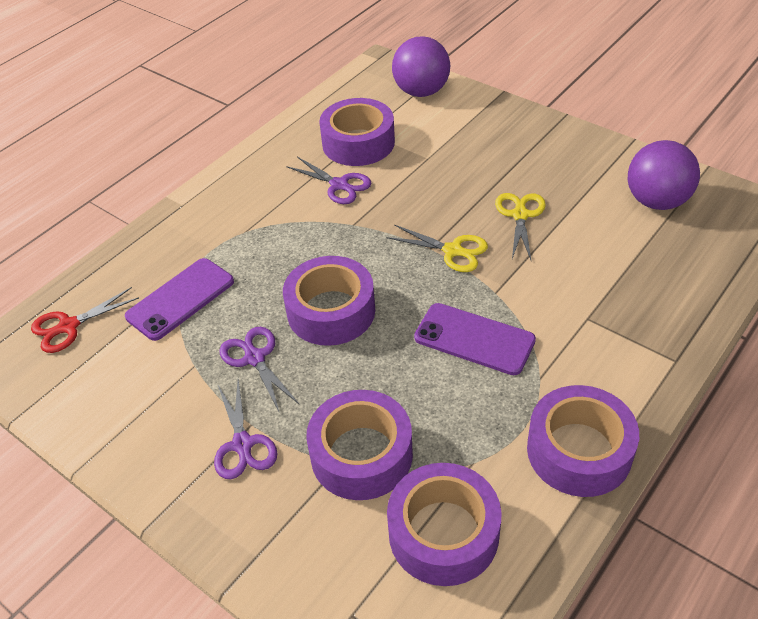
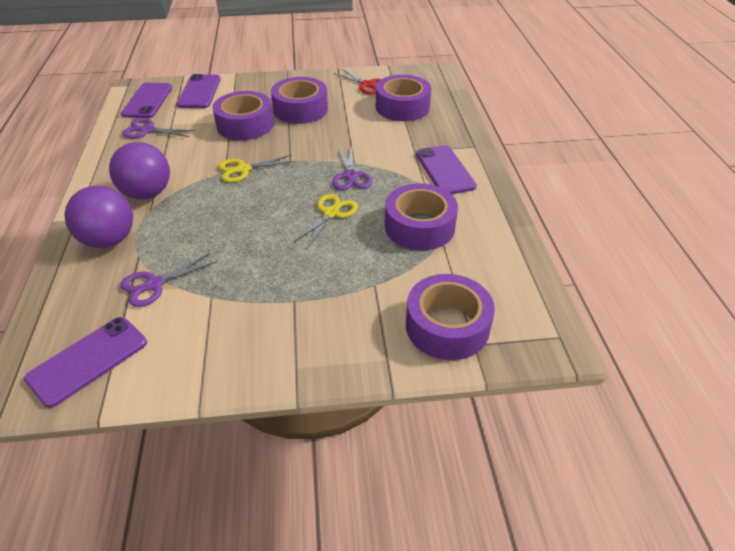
purple phone: [125,258,234,341] [414,303,536,375] = 2 -> [24,317,147,408] [121,83,172,118] [177,74,221,108] [416,145,477,194] = 4

